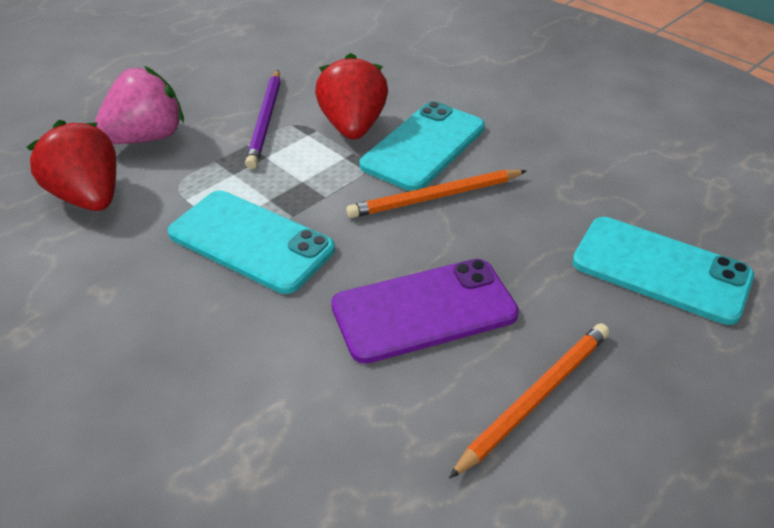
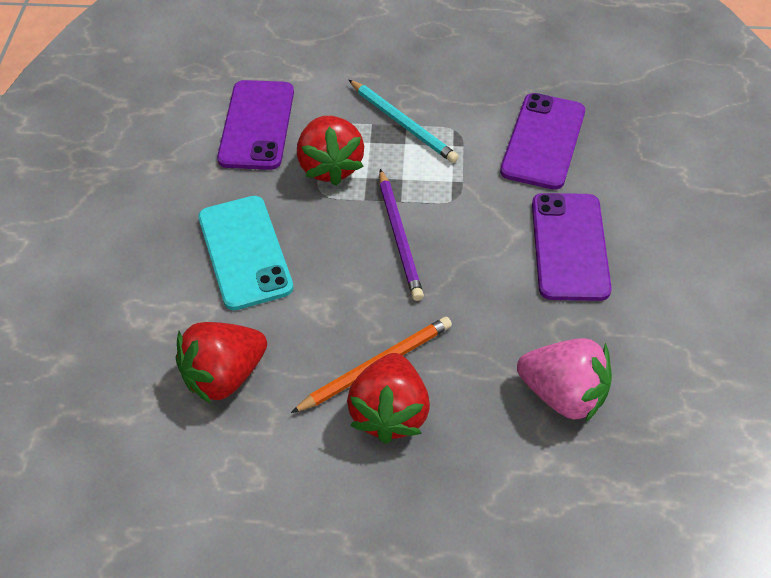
orange pencil: [346,170,526,218] [449,323,609,479] = 2 -> [291,317,452,413] = 1
purple phone: [331,259,519,364] = 1 -> [217,80,294,170] [500,93,585,190] [532,193,612,301] = 3
red strawberry: [27,120,116,211] [315,53,388,140] = 2 -> [176,322,267,404] [297,116,364,186] [347,353,430,444] = 3
turquoise pencil: none = 0 -> [349,80,459,163] = 1
turquoise phone: [168,191,335,294] [360,101,485,191] [572,217,754,325] = 3 -> [198,196,293,310] = 1

